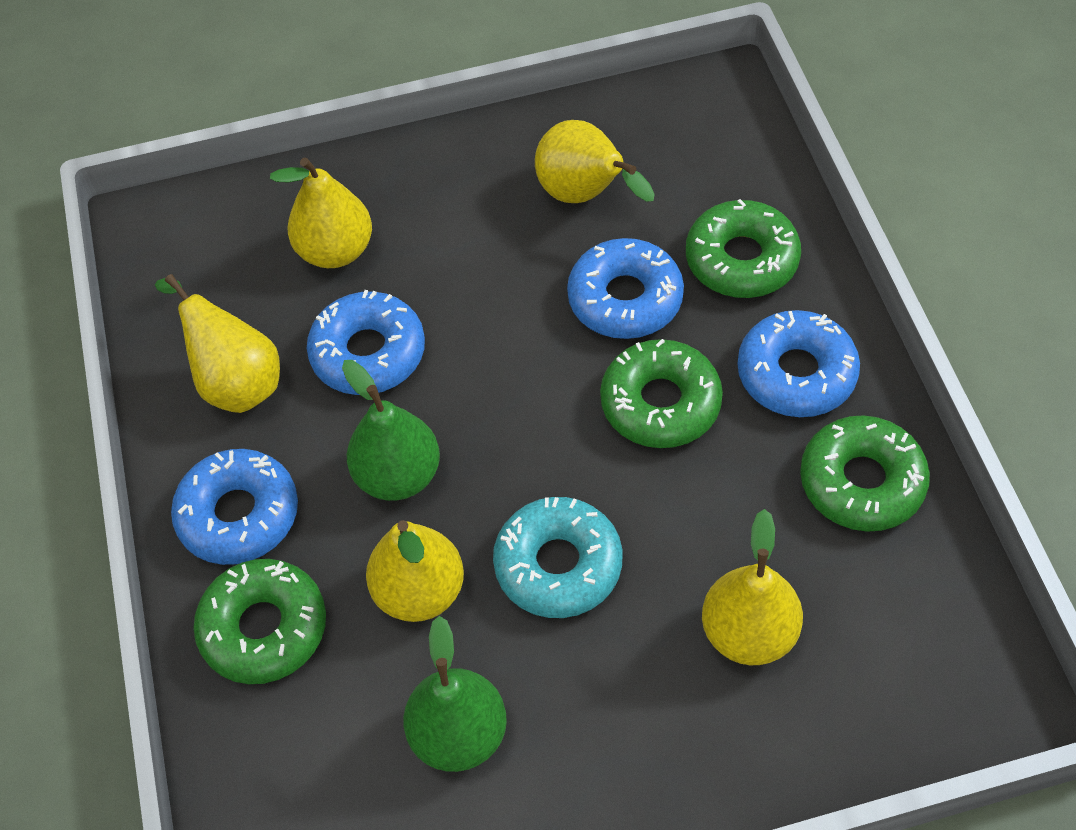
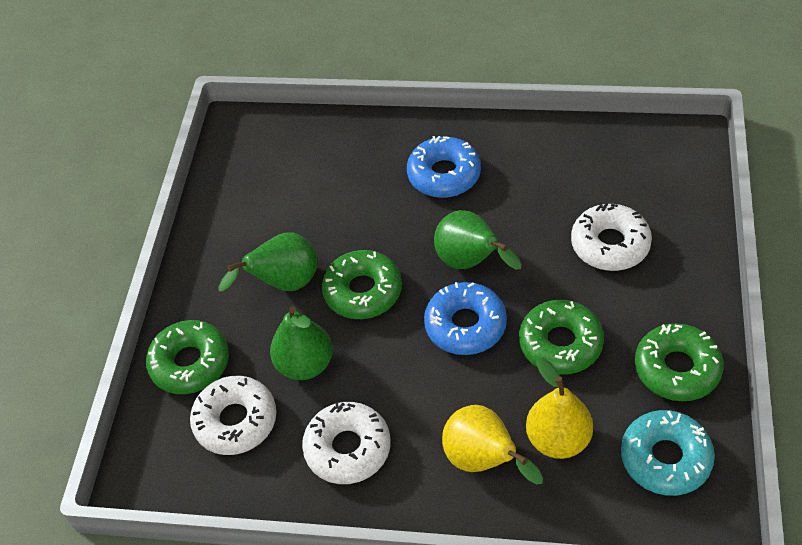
blue donut: [171,449,298,565] [307,290,425,395] [567,238,684,339] [737,310,860,417] = 4 -> [407,136,481,198] [424,282,507,355] = 2
green pear: [342,360,440,501] [403,616,507,772] = 2 -> [218,232,317,292] [270,306,333,380] [434,210,521,270] = 3
white donut: none = 0 -> [190,376,276,455] [302,402,391,484] [571,203,652,271] = 3
yellow pear: [155,274,280,413] [270,157,372,268] [366,520,464,622] [535,120,655,203] [702,509,803,665] = 5 -> [442,405,543,485] [526,357,593,459] = 2

